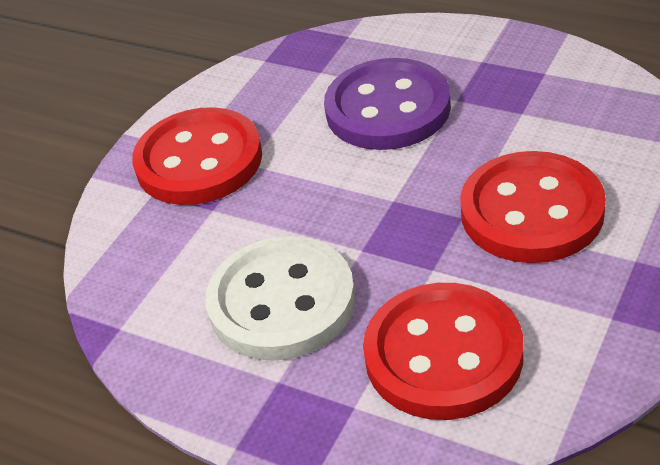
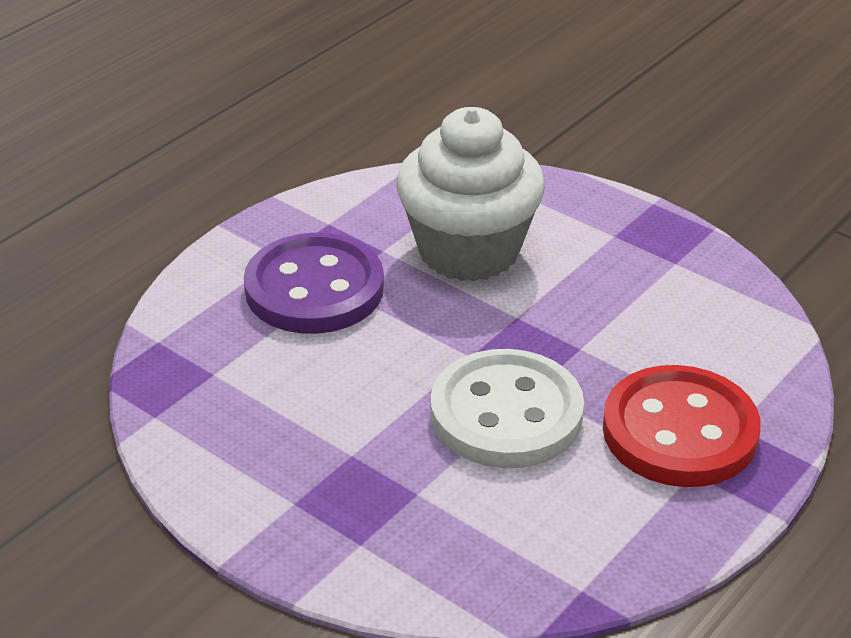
red button: [132,107,262,205] [363,283,523,420] [460,151,606,263] = 3 -> [603,365,761,487] = 1
white cupcake: none = 0 -> [396,107,545,281] = 1

